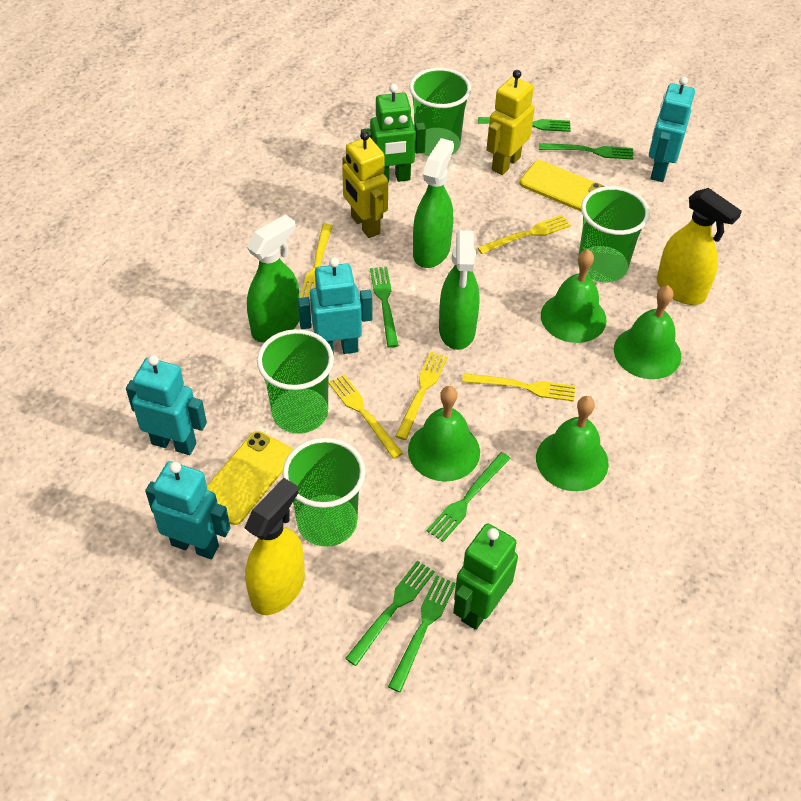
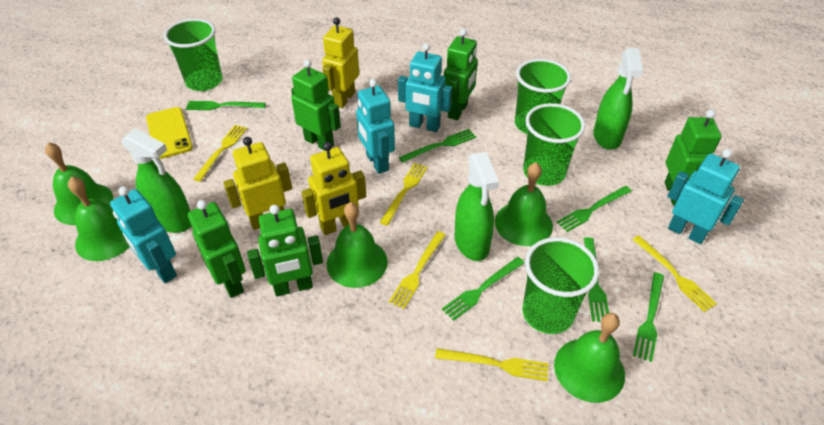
green bell: [408,386,480,482] [536,396,609,491] [541,249,607,343] [614,285,681,379] = 4 -> [45,142,113,225] [68,177,130,261] [327,202,388,288] [495,162,553,246] [554,313,625,403] = 5
green robot: [361,84,426,183] [453,523,518,630] = 2 -> [188,200,246,298] [247,205,323,296] [291,60,341,151] [444,29,478,120] [665,110,721,205] = 5
yellow phone: [207,431,294,525] [520,160,605,212] = 2 -> [146,107,193,159] = 1
yellow robot: [342,131,388,238] [487,70,535,175] = 2 -> [223,137,292,230] [301,142,366,235] [322,17,359,108] = 3
yellow spray bottle: [245,478,305,615] [657,188,742,305] = 2 -> none = 0

